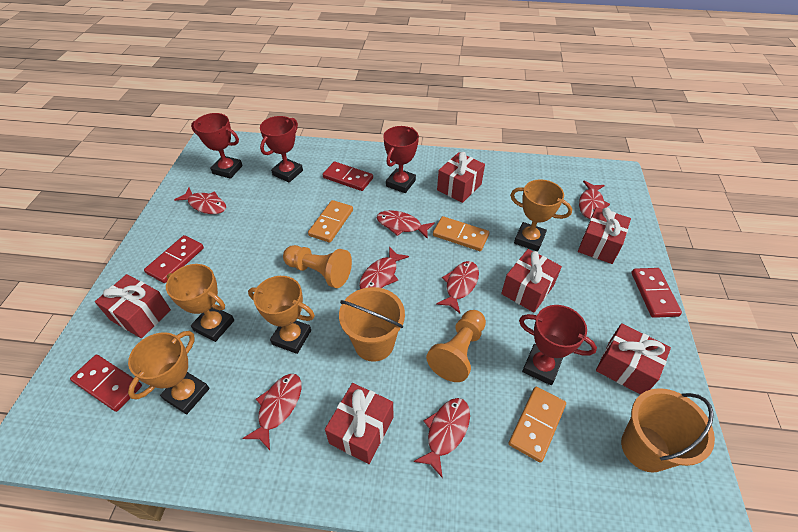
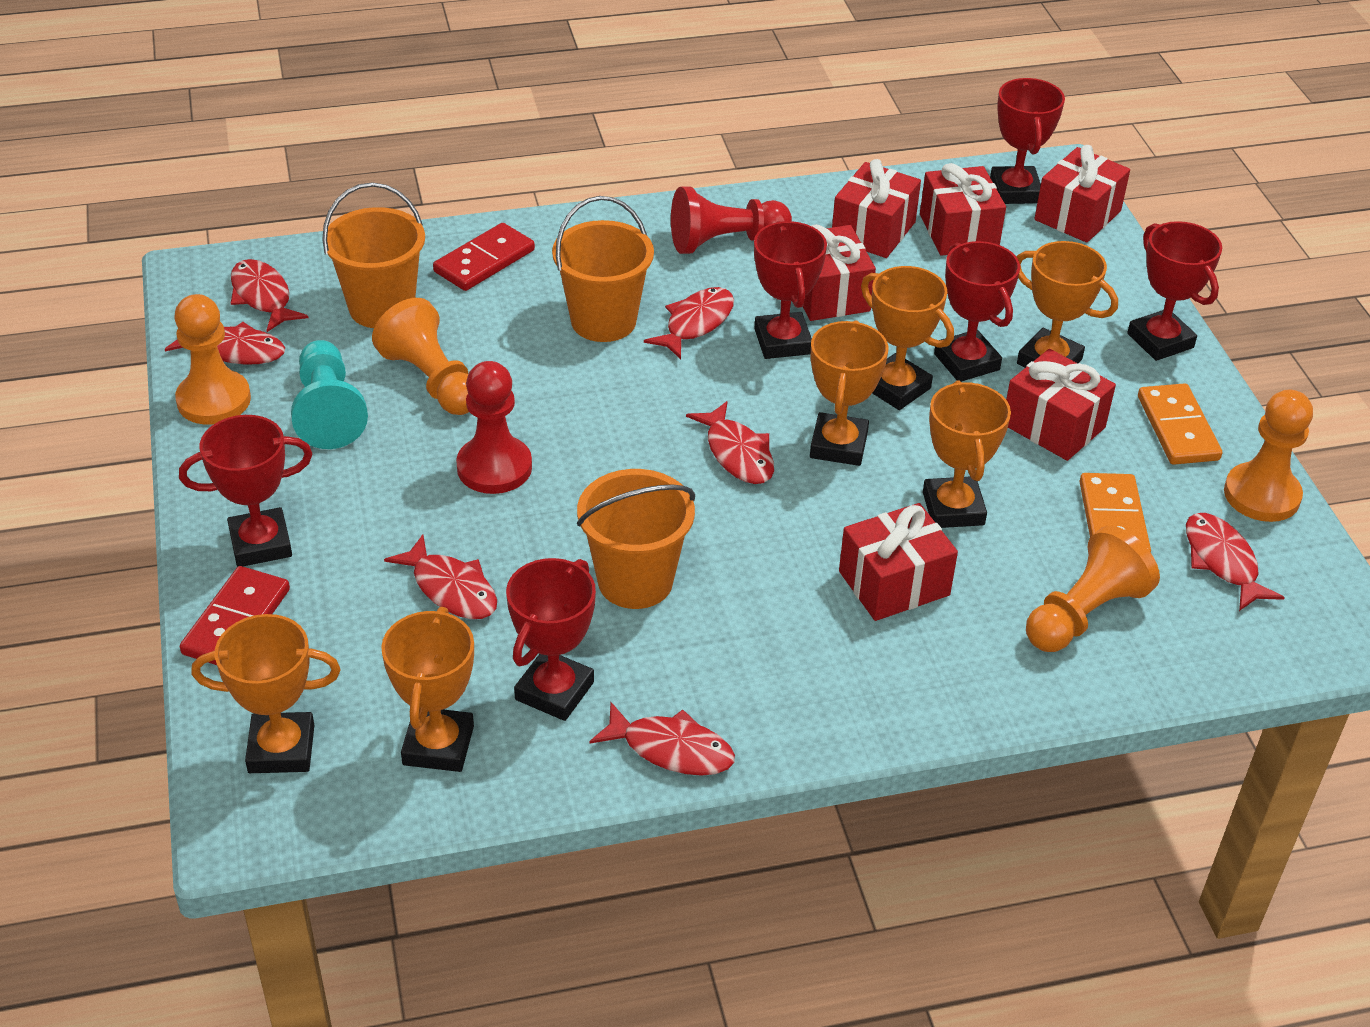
orange bucket: [339,287,405,362] [621,388,715,473] = 2 -> [322,182,425,328] [552,196,654,342] [577,469,695,609] = 3
orange domino: [308,200,353,243] [433,216,489,251] [509,387,566,463] = 3 -> [1079,473,1151,553] [1138,383,1222,465] = 2
orange pawn: [283,245,352,288] [426,310,486,382] = 2 -> [174,294,251,425] [372,298,469,415] [1026,526,1160,652] [1224,389,1313,522] = 4
orange trophy: [128,331,210,414] [166,264,234,342] [248,276,315,354] [510,179,572,252] = 4 -> [191,614,341,773] [381,607,474,772] [810,320,888,466] [861,266,954,410] [923,380,1011,528] [1016,241,1118,368] = 6
red domino: [70,355,142,412] [144,235,204,283] [323,162,373,191] [631,268,682,318] = 4 -> [180,566,290,665] [433,223,535,291] = 2
red pawn: none = 0 -> [456,361,532,494] [671,187,792,254] = 2
red trophy: [191,113,243,179] [260,116,303,183] [383,126,419,193] [519,305,597,385] = 4 -> [179,415,313,567] [506,558,596,721] [754,221,827,359] [934,241,1020,382] [990,78,1065,204] [1127,221,1222,361] = 6
turquoise pawn: none = 0 -> [291,340,368,449] = 1

